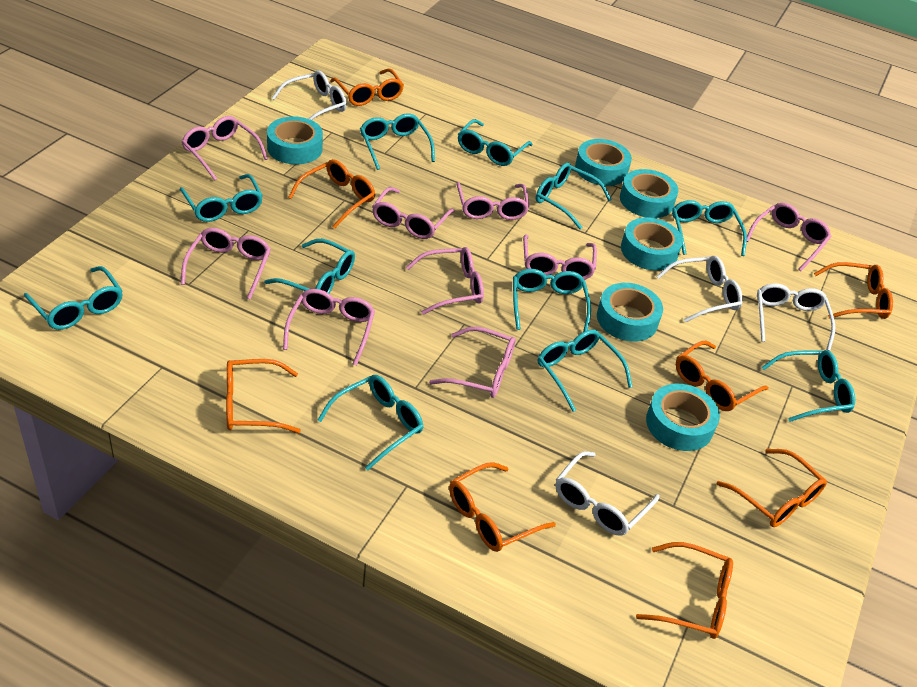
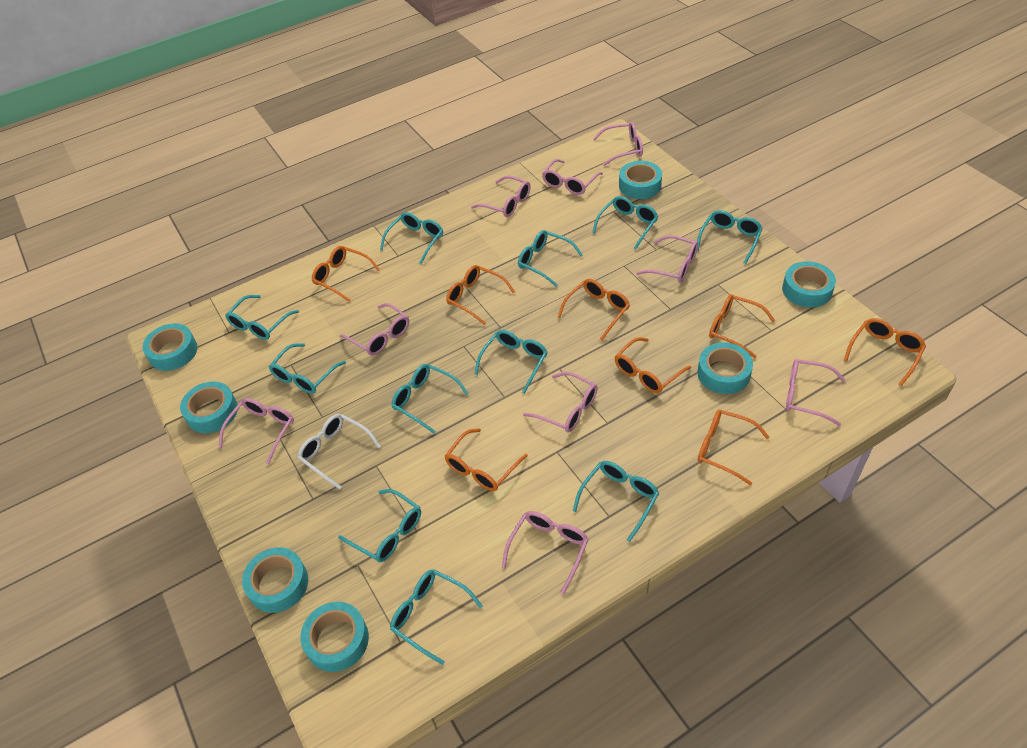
turquoise tape: [267,116,323,165] [575,139,632,186] [597,283,663,341] [620,169,678,218] [621,217,683,271] [646,384,720,451] = 6 -> [142,324,198,371] [180,382,238,433] [242,547,308,613] [300,602,369,672] [619,161,662,199] [697,342,753,394] [782,261,836,308] = 7
white glasses: [272,70,347,120] [555,451,659,536] [656,256,743,322] [757,283,835,351] = 4 -> [298,414,381,490] = 1

